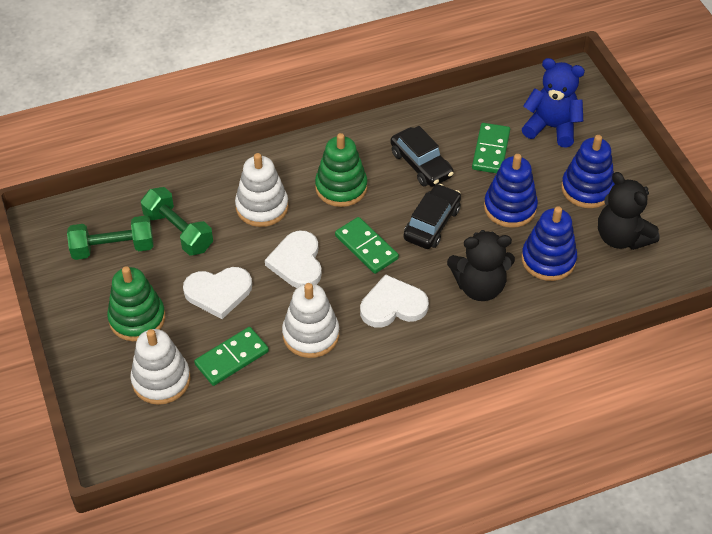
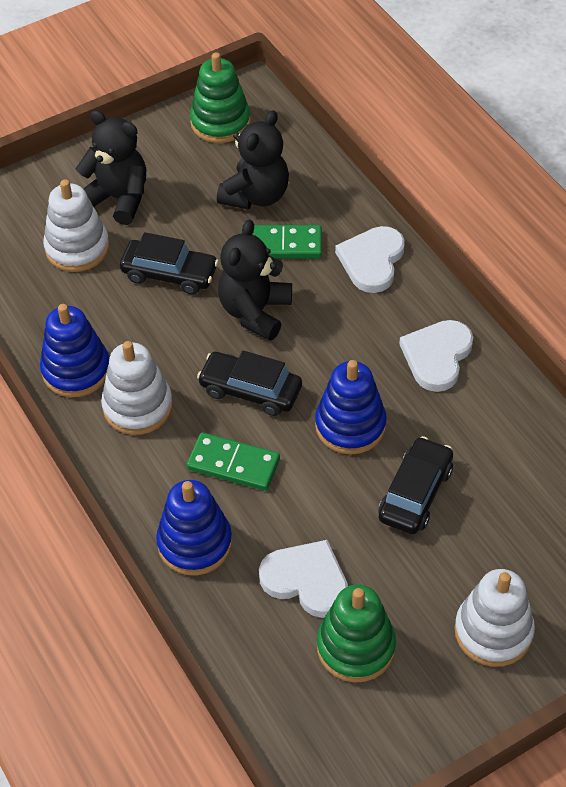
black car: [390,126,454,187] [404,184,461,249] = 2 -> [120,232,219,295] [197,350,302,416] [378,436,453,534] = 3
black teddy bear: [447,230,515,301] [598,172,659,250] = 2 -> [76,110,146,225] [217,110,289,209] [218,220,292,341] = 3
blue teddy bear: [522,58,585,147] = 1 -> none = 0
green domino: [194,327,269,386] [335,217,399,274] [472,123,510,173] = 3 -> [187,432,280,491] [252,225,322,258] = 2
green dumbbell: [67,216,153,260] [141,187,213,255] = 2 -> none = 0

